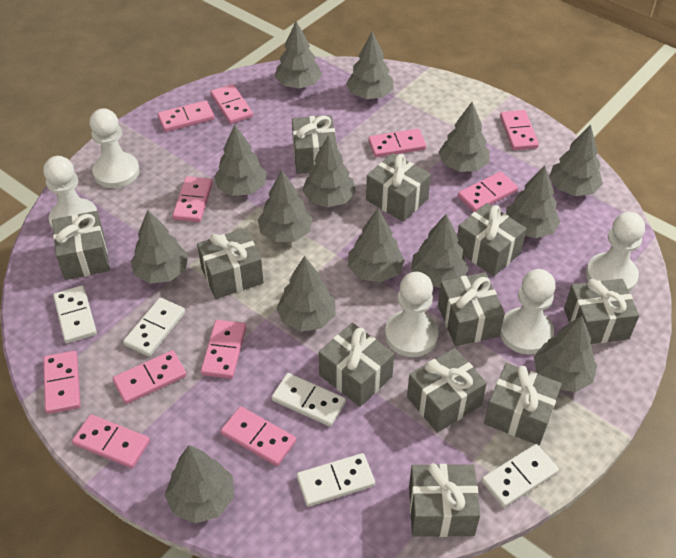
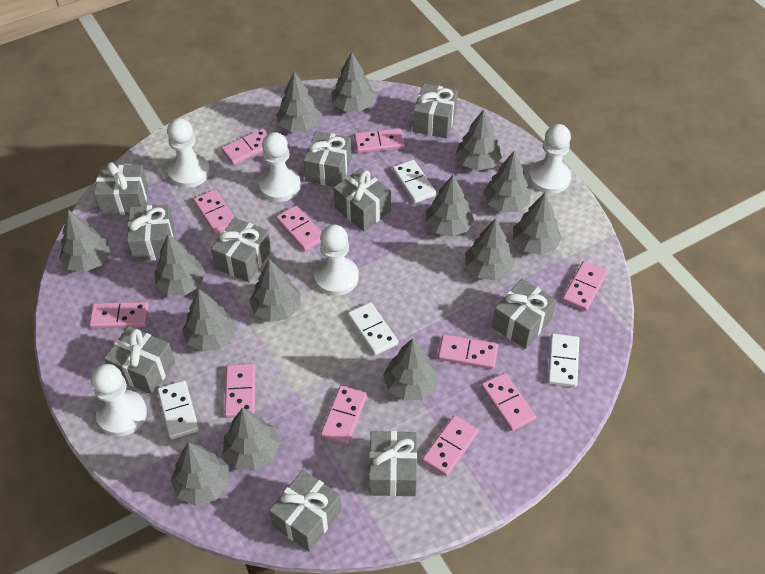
grey gift: [52,211,110,280] [197,228,264,299] [292,115,337,174] [319,323,394,407] [366,153,431,222] [407,348,487,433] [409,463,480,537] [438,272,505,346] [457,203,527,276] [484,363,562,445] [564,279,639,344] = 11 -> [94,162,148,215] [104,326,175,395] [127,204,174,262] [211,217,271,282] [269,470,341,552] [304,131,352,187] [334,168,391,231] [369,431,418,497] [413,84,458,138] [492,279,556,349] = 10
white domino: [53,286,97,343] [123,298,185,357] [272,373,346,427] [297,453,375,507] [481,444,559,508] = 5 -> [157,380,199,439] [348,302,398,355] [393,160,436,203] [548,333,579,387] = 4

